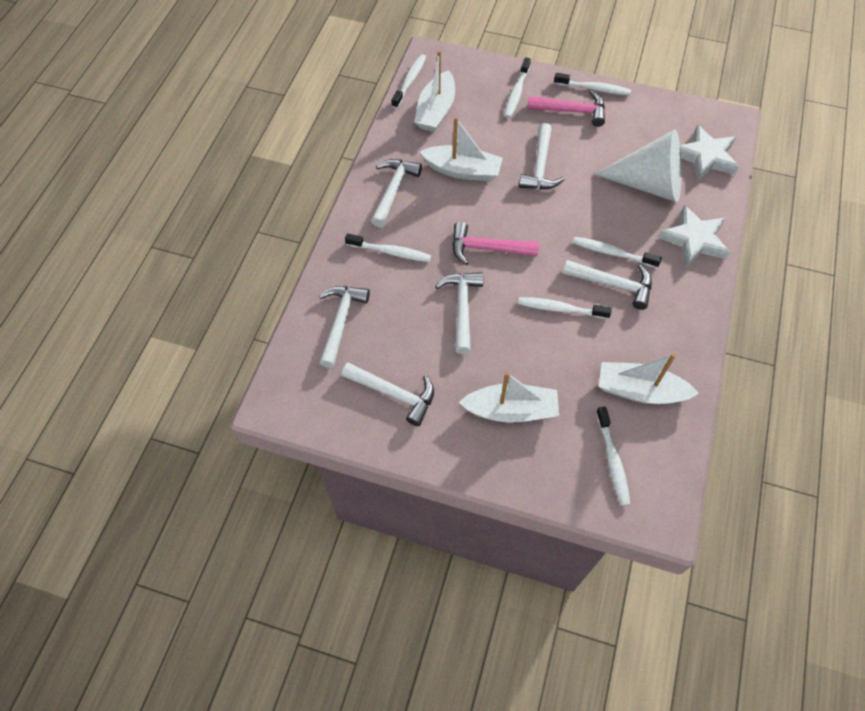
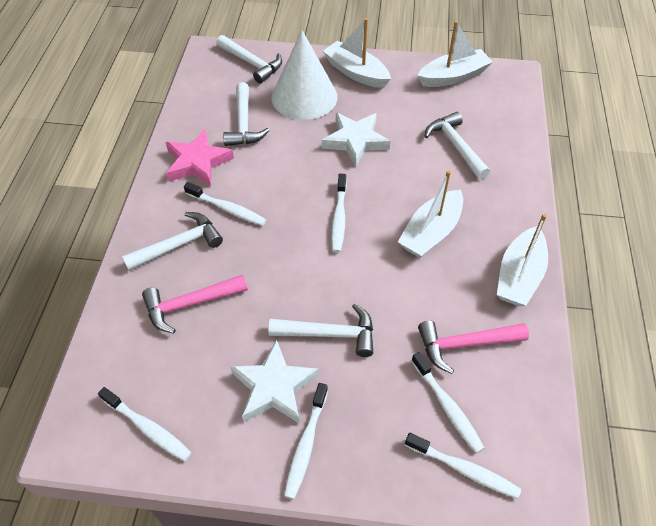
pink star: none = 0 -> [166,129,234,187] = 1
white hammer: [319,286,370,368] [342,362,434,426] [371,159,422,227] [435,272,484,354] [519,123,565,189] [563,260,652,310] = 6 -> [122,212,223,271] [216,35,282,84] [223,82,269,146] [269,303,373,357] [424,112,490,180] = 5
white toothbrush: [345,233,431,262] [391,54,426,109] [504,57,531,118] [518,297,612,319] [554,73,631,95] [573,237,662,268] [596,406,630,506] = 7 -> [98,387,191,462] [184,182,266,226] [284,383,328,499] [331,174,347,253] [405,433,521,499] [412,352,484,453] = 6

